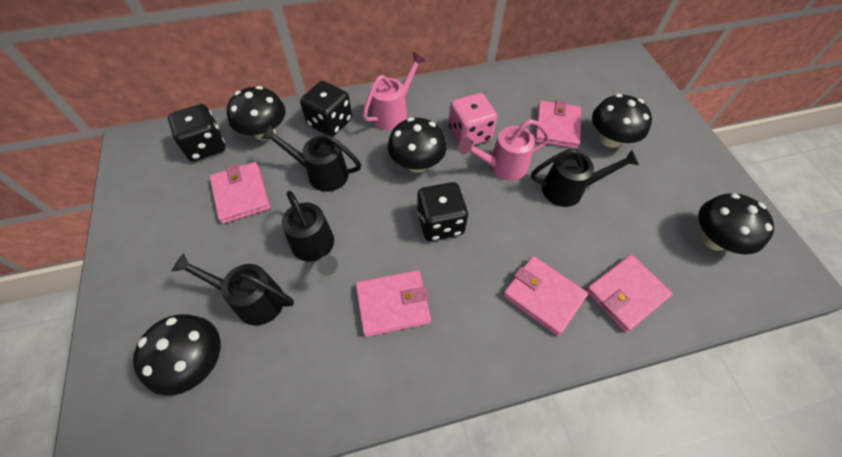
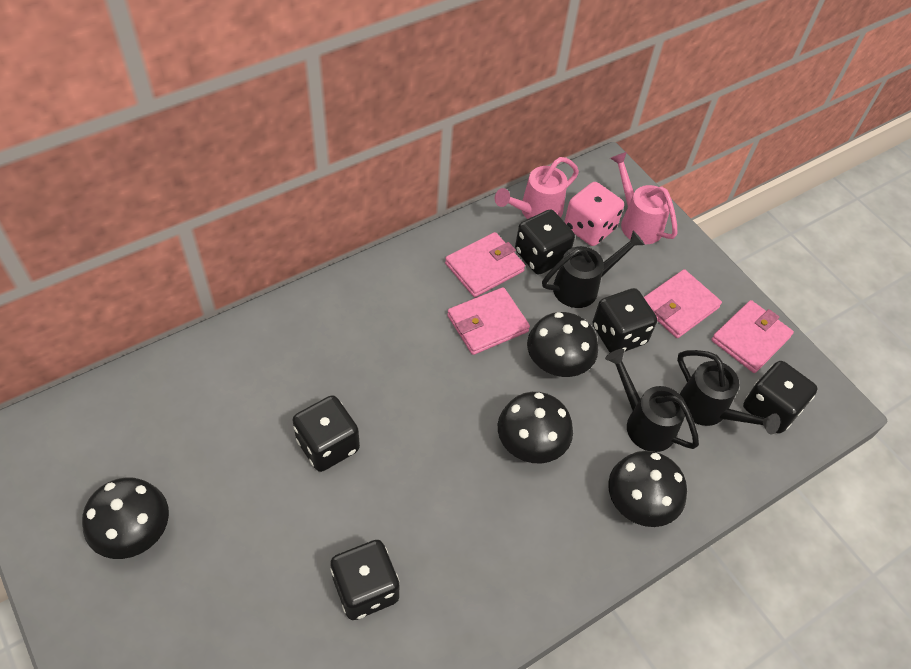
black dice: [168,104,225,161] [300,81,352,137] [417,182,468,241] = 3 -> [292,395,360,472] [330,540,399,620] [515,209,575,275] [593,288,657,353] [743,361,818,433] = 5
black mushroom: [133,314,221,395] [227,86,286,140] [388,117,447,172] [592,94,652,148] [698,193,774,255] = 5 -> [82,477,169,559] [498,392,573,463] [527,312,598,377] [608,451,687,527] = 4
black watering can: [171,253,294,326] [261,125,361,192] [282,191,338,275] [531,149,639,207] = 4 -> [542,231,645,308] [605,349,699,452] [677,350,780,434] = 3
pink wallet: [209,162,270,224] [355,270,431,337] [503,256,588,336] [535,100,581,149] [585,255,673,333] = 5 -> [445,232,525,297] [447,287,530,355] [644,269,722,338] [711,300,794,373] = 4

